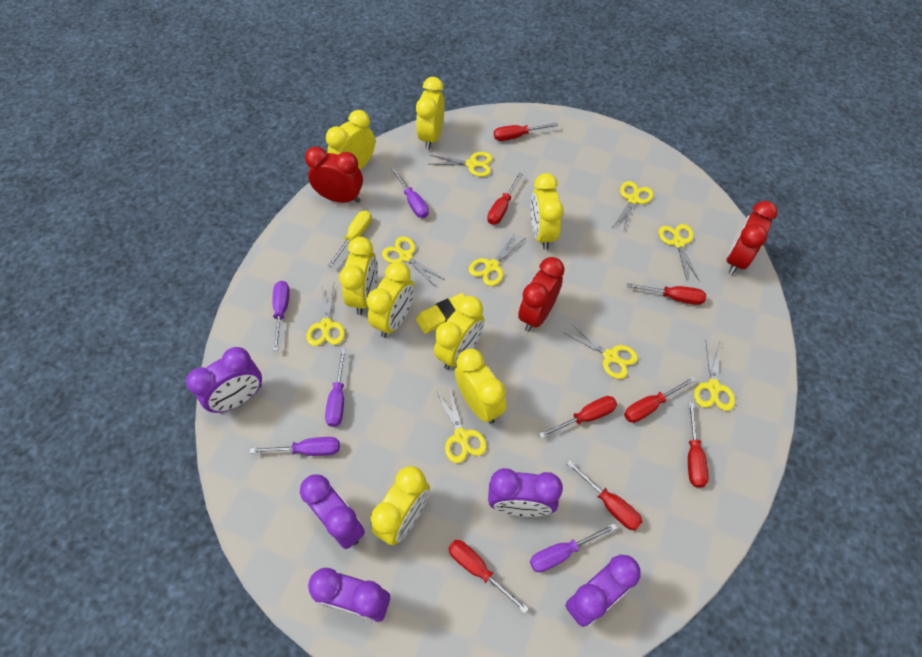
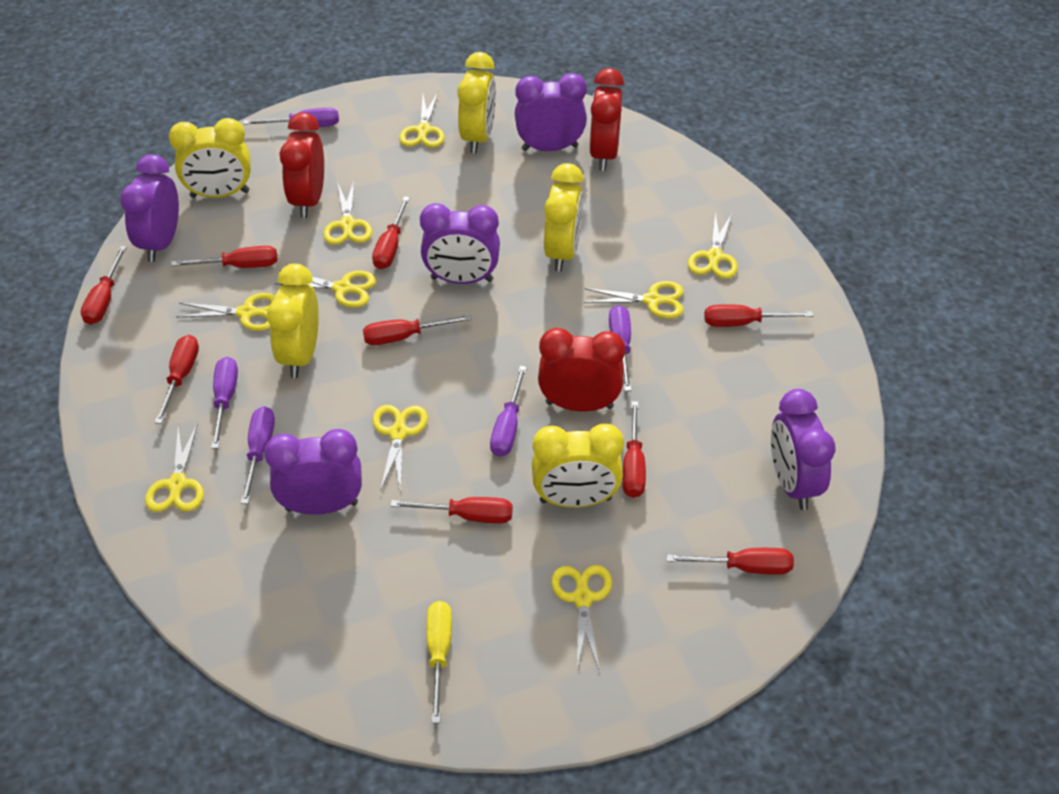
red screwdriver: [448,540,529,613] [487,173,523,225] [494,123,558,141] [539,396,617,438] [566,460,642,531] [624,377,696,423] [627,283,706,305] [688,402,709,488] = 8 -> [81,246,127,325] [154,335,199,424] [171,246,277,268] [363,315,472,345] [372,196,410,269] [390,497,513,524] [622,401,646,498] [666,548,794,575] [704,304,813,327] = 9
yellow clock: [326,110,375,170] [339,237,378,315] [366,262,414,337] [371,466,430,545] [416,77,445,150] [434,296,484,370] [455,349,506,424] [531,173,564,250] = 8 -> [169,118,250,198] [267,264,319,378] [457,52,496,153] [532,424,624,508] [544,163,584,271] = 5
yellow eraser: [416,293,465,334] = 1 -> none = 0

